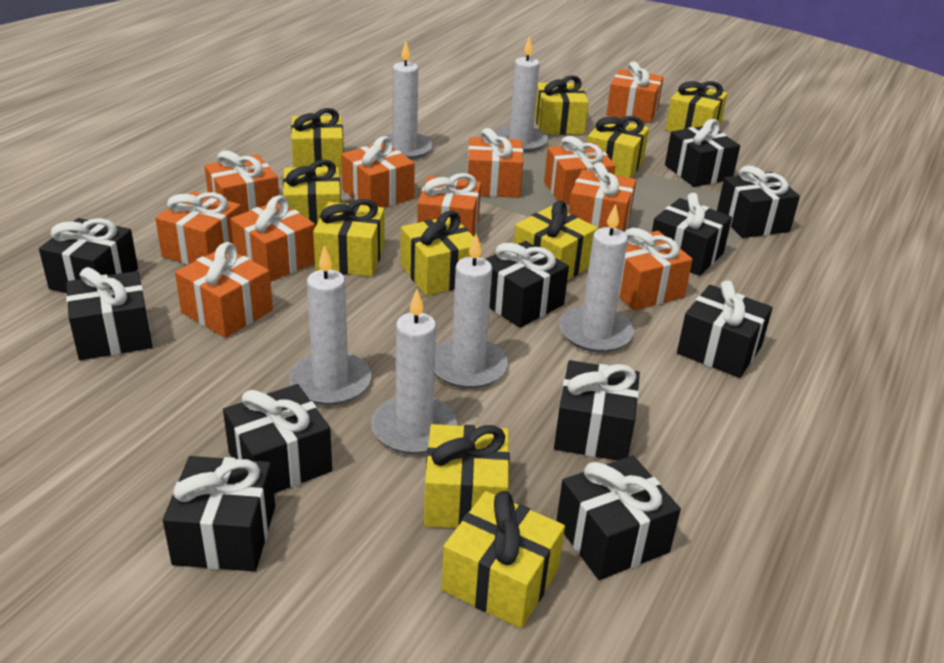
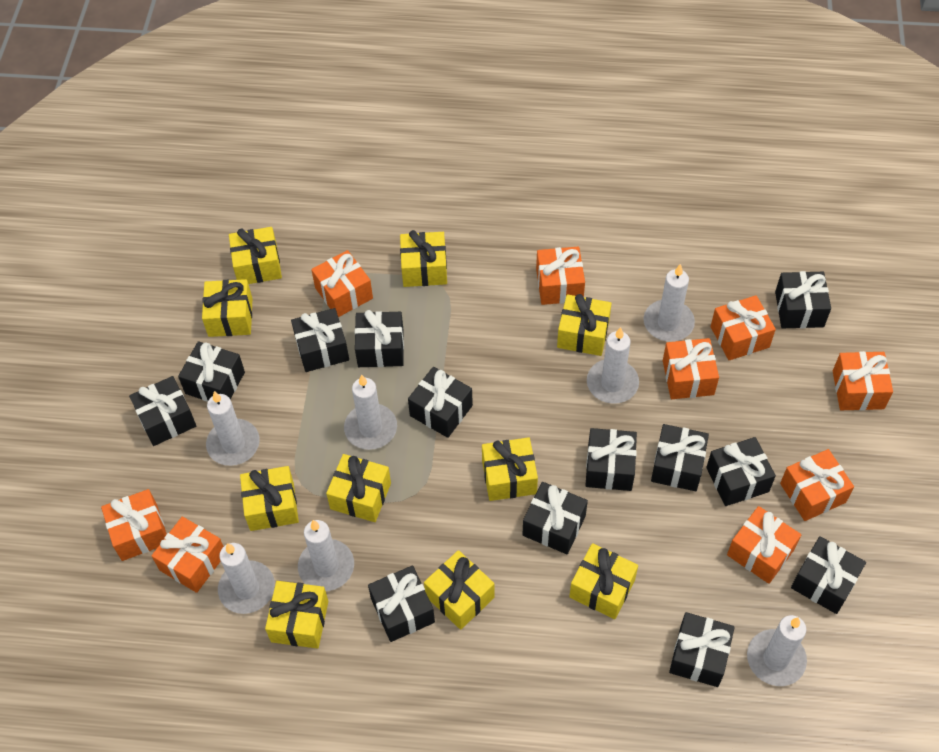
black gift: [39,218,138,293] [66,267,152,360] [163,456,275,572] [223,384,332,493] [486,241,569,328] [554,360,640,461] [556,455,681,580] [652,193,732,276] [665,119,740,187] [677,280,773,378] [717,165,800,238] = 11 -> [129,376,196,446] [178,341,245,402] [291,308,349,372] [355,310,404,367] [368,565,435,642] [408,367,473,438] [523,482,588,554] [585,428,637,491] [651,424,709,491] [669,612,735,687] [706,437,776,506] [775,271,831,328] [791,536,866,614] = 13
orange gift: [155,192,242,265] [175,242,273,338] [204,150,279,214] [230,195,315,282] [341,136,415,208] [417,173,481,236] [467,128,523,198] [544,136,615,205] [569,162,636,232] [606,61,664,123] [618,228,693,310] = 11 -> [101,489,167,561] [152,516,224,593] [311,250,373,317] [536,247,585,305] [663,338,719,399] [711,295,776,360] [727,506,801,584] [780,449,854,521] [833,351,893,410] = 9
white candle: [289,245,371,405] [371,289,457,454] [384,41,433,160] [435,234,508,389] [495,36,548,153] [559,204,634,353] = 6 -> [206,391,260,466] [218,543,275,614] [298,520,354,591] [344,375,397,450] [587,327,639,404] [644,264,695,342] [747,615,807,686] = 7

